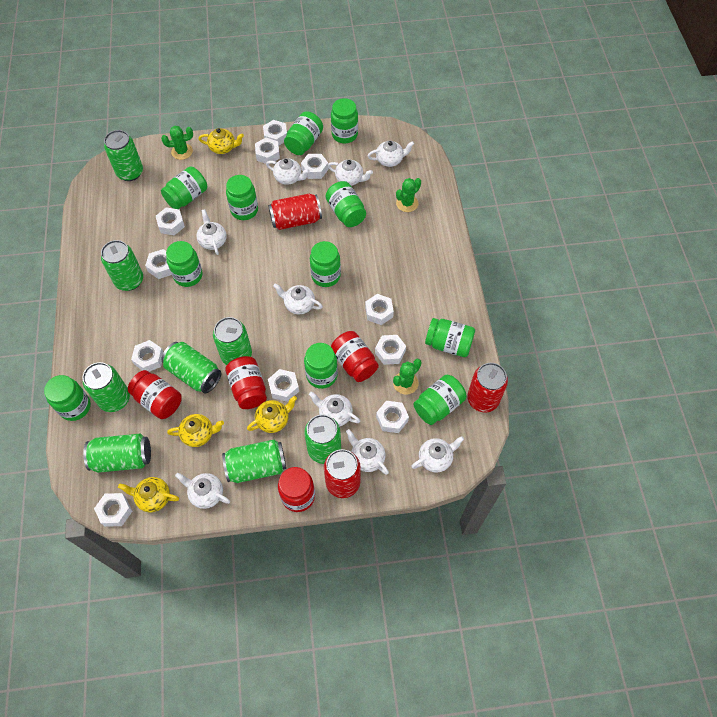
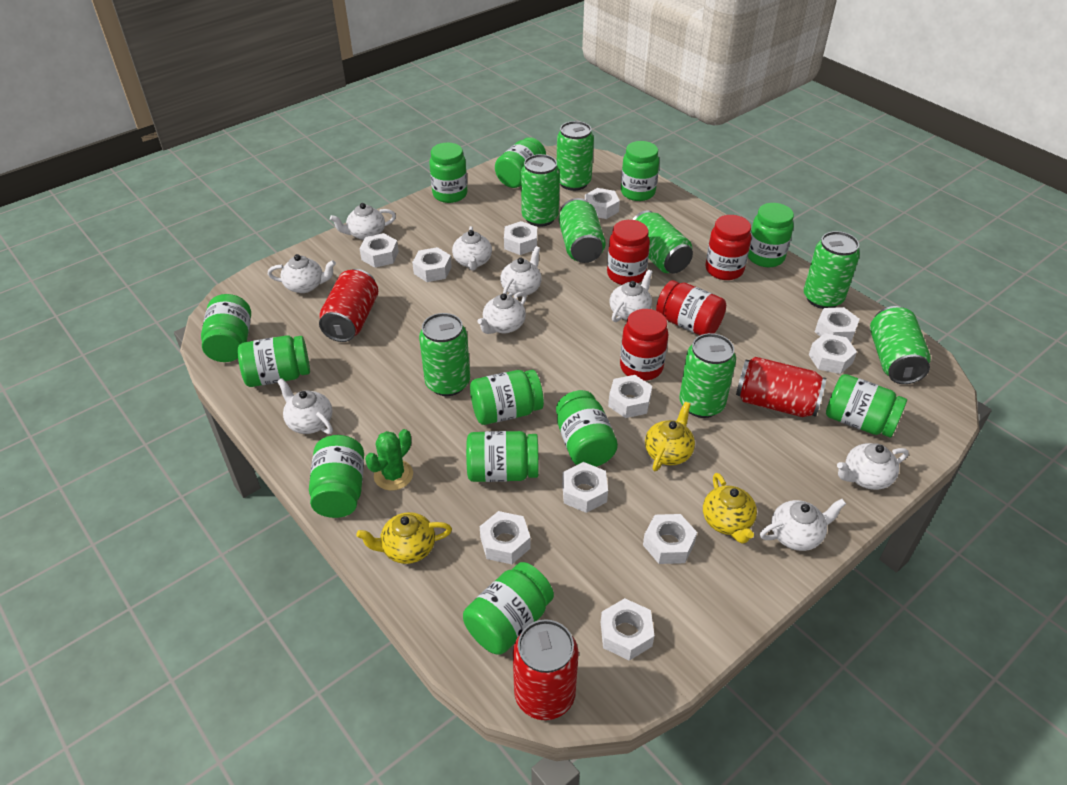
green cactus: [161,126,193,160] [393,359,422,395] [396,178,421,212] = 3 -> [365,429,413,490] = 1
green jar: [44,375,91,421] [161,166,207,209] [166,241,203,287] [226,175,258,220] [284,111,323,155] [304,343,338,389] [310,241,341,287] [326,181,366,227] [331,98,358,143] [413,375,466,425] [425,318,475,357] = 11 -> [201,294,251,362] [238,335,310,387] [309,435,364,518] [429,143,467,203] [463,562,554,655] [466,431,539,482] [470,370,544,425] [495,137,546,188] [556,390,618,467] [621,141,659,201] [748,203,794,267] [826,374,907,437] = 12
yellow teapot: [118,477,179,513] [167,414,224,447] [199,128,244,154] [247,396,297,433] = 4 -> [356,512,452,564] [645,402,695,471] [703,473,757,544] = 3

